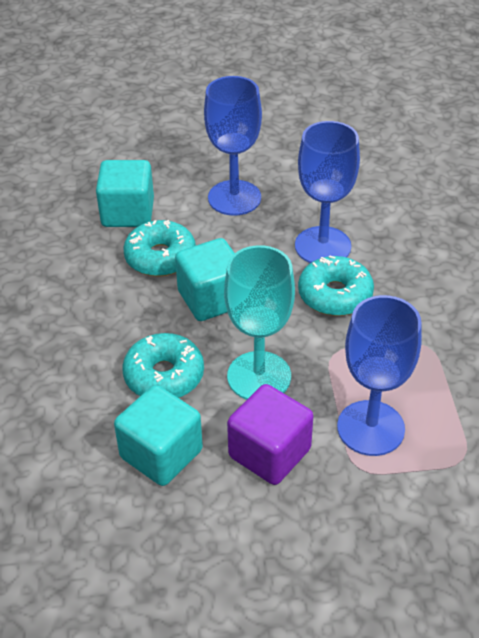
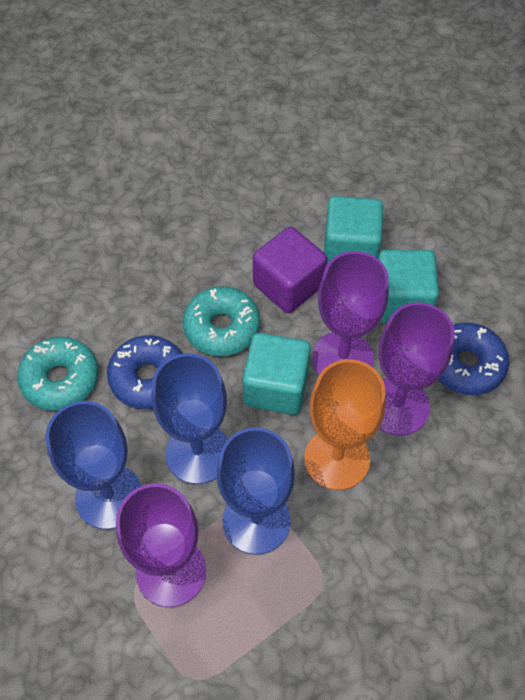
blue donut: none = 0 -> [107,335,183,409] [438,322,509,395] = 2
orange goblet: none = 0 -> [304,359,386,490] = 1
purple goblet: none = 0 -> [116,483,206,607] [312,251,389,375] [379,302,455,436] = 3
turquoise donut: [122,333,204,398] [123,220,196,277] [298,255,374,316] = 3 -> [17,337,98,411] [183,286,260,356] = 2
turquoise goblet: [224,245,295,400] = 1 -> none = 0

